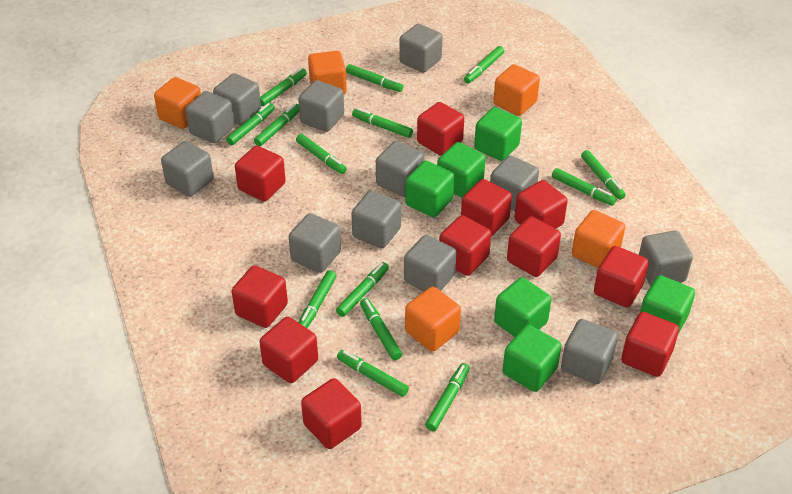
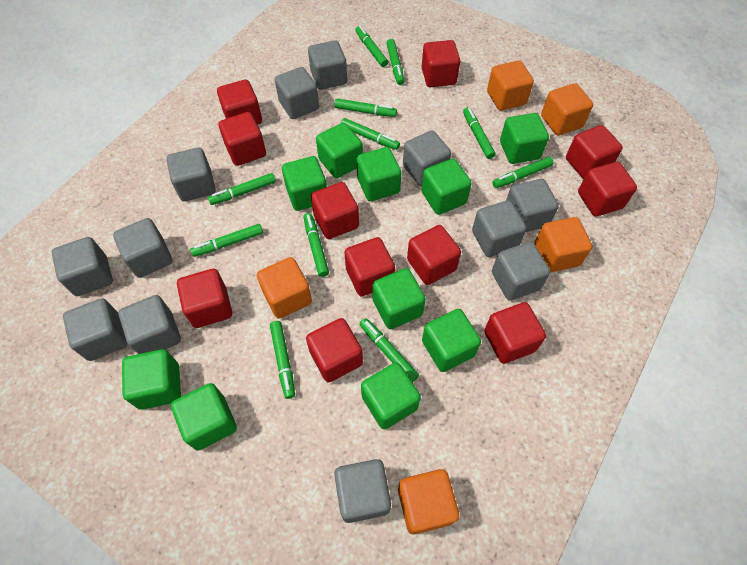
green cube: [405,161,454,217] [437,142,486,198] [474,107,522,161] [494,277,552,337] [503,325,561,392] [640,275,695,334] = 6 -> [122,349,181,410] [171,383,237,451] [282,156,327,211] [316,123,363,178] [356,147,401,201] [361,362,421,429] [372,268,426,329] [421,159,472,215] [422,309,481,372] [500,113,549,164] = 10
green marker: [226,103,275,145] [254,104,299,146] [260,68,307,106] [296,134,347,174] [298,270,337,328] [336,262,389,317] [337,350,409,397] [346,64,403,92] [352,108,413,138] [360,298,402,360] [425,363,470,431] [464,46,504,84] [552,168,616,206] [581,150,626,200] = 14 -> [190,224,263,257] [208,173,276,205] [270,321,295,399] [304,213,329,277] [334,99,397,117] [341,118,400,150] [355,26,388,67] [360,318,419,382] [386,39,404,85] [463,107,495,159] [492,157,553,188] = 11

